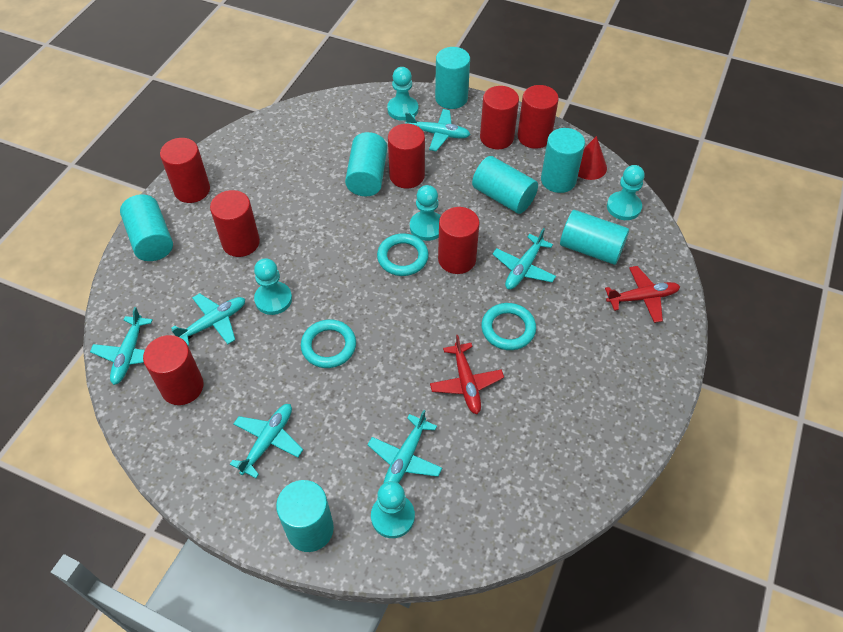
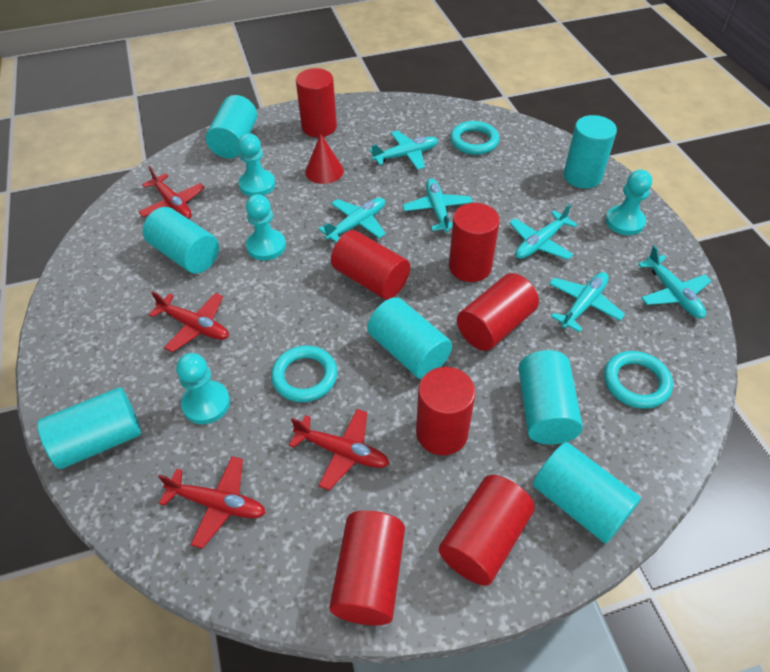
red plane: [430,335,504,414] [605,266,680,323] = 2 -> [138,166,205,219] [148,291,229,352] [158,456,266,549] [289,409,389,490] = 4
turquoise pawn: [254,258,292,315] [371,481,415,538] [387,67,418,121] [410,185,441,241] [607,165,645,220] = 5 -> [176,353,230,424] [238,133,275,196] [246,194,286,261] [606,170,652,235] = 4

